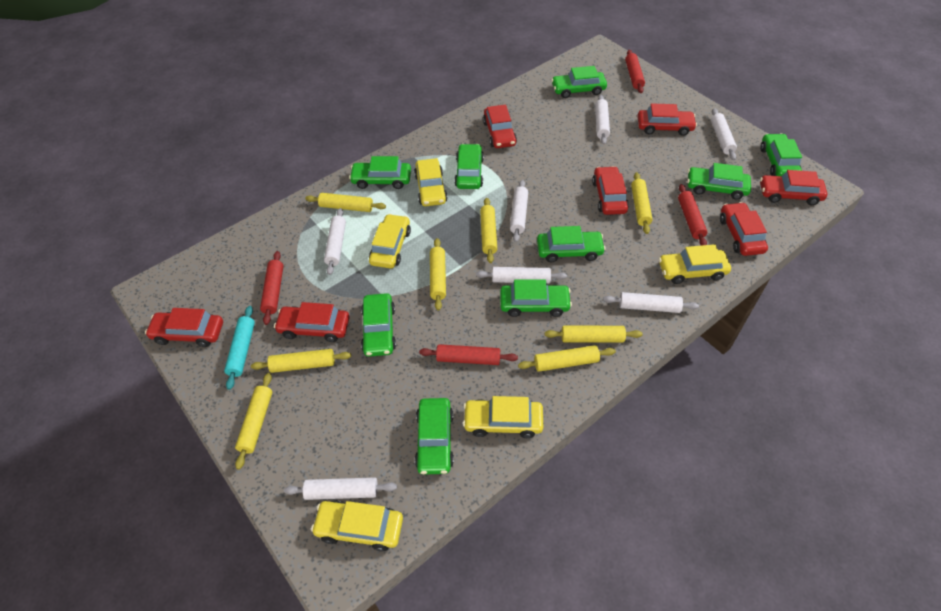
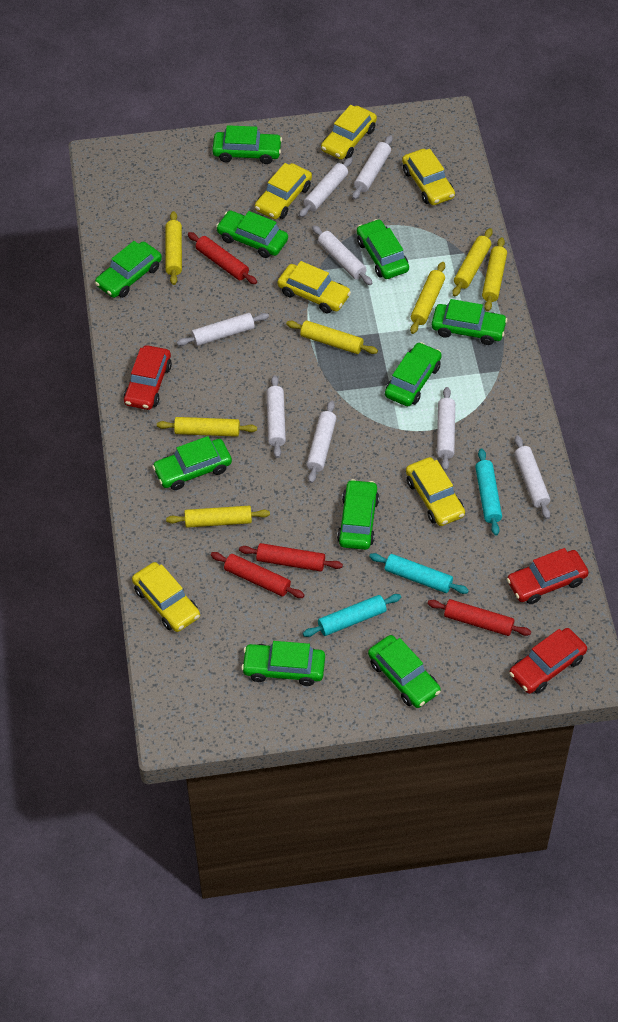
green car: [349,156,411,189] [361,293,396,357] [415,398,454,475] [454,144,484,189] [500,279,572,317] [537,226,606,262] [551,66,607,98] [687,163,751,200] [760,133,802,176] = 9 -> [95,241,162,298] [152,436,232,490] [212,125,282,164] [216,210,288,258] [241,641,325,686] [337,479,379,550] [357,219,409,279] [368,635,441,708] [385,342,442,406] [432,299,508,345] = 10
red car: [145,308,223,347] [274,302,350,342] [483,105,517,148] [592,166,629,215] [637,103,697,136] [720,202,768,256] [760,170,828,205] = 7 -> [124,345,172,410] [507,548,589,604] [509,628,587,694] = 3
turquoise rolling pin: [224,306,255,390] = 1 -> [303,594,401,637] [369,553,469,594] [475,449,502,535] = 3
white rolling pin: [284,477,397,500] [324,208,346,275] [476,267,567,284] [510,180,528,242] [595,95,610,145] [603,292,699,313] [711,108,737,160] = 7 -> [177,313,269,346] [267,375,286,458] [299,157,353,217] [306,400,337,483] [312,225,373,285] [352,135,393,199] [437,387,455,471] [514,435,550,519] = 8
yellow car: [311,501,403,552] [369,214,411,269] [414,158,447,206] [463,396,543,438] [659,244,731,284] = 5 -> [132,562,200,632] [255,163,312,220] [277,261,351,314] [321,105,377,160] [402,149,455,205] [406,457,465,526] = 6
yellow rolling pin: [235,373,273,470] [251,349,351,373] [305,193,386,212] [430,238,446,311] [480,198,497,263] [518,345,616,372] [545,326,643,342] [631,172,653,234] = 8 -> [157,417,257,437] [165,211,182,285] [166,506,270,528] [286,320,378,354] [410,262,445,334] [452,228,493,297] [482,237,507,311] = 7

